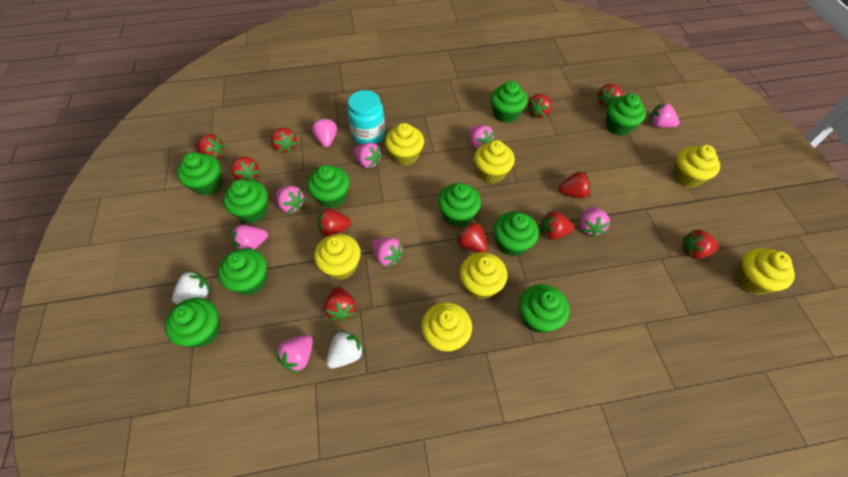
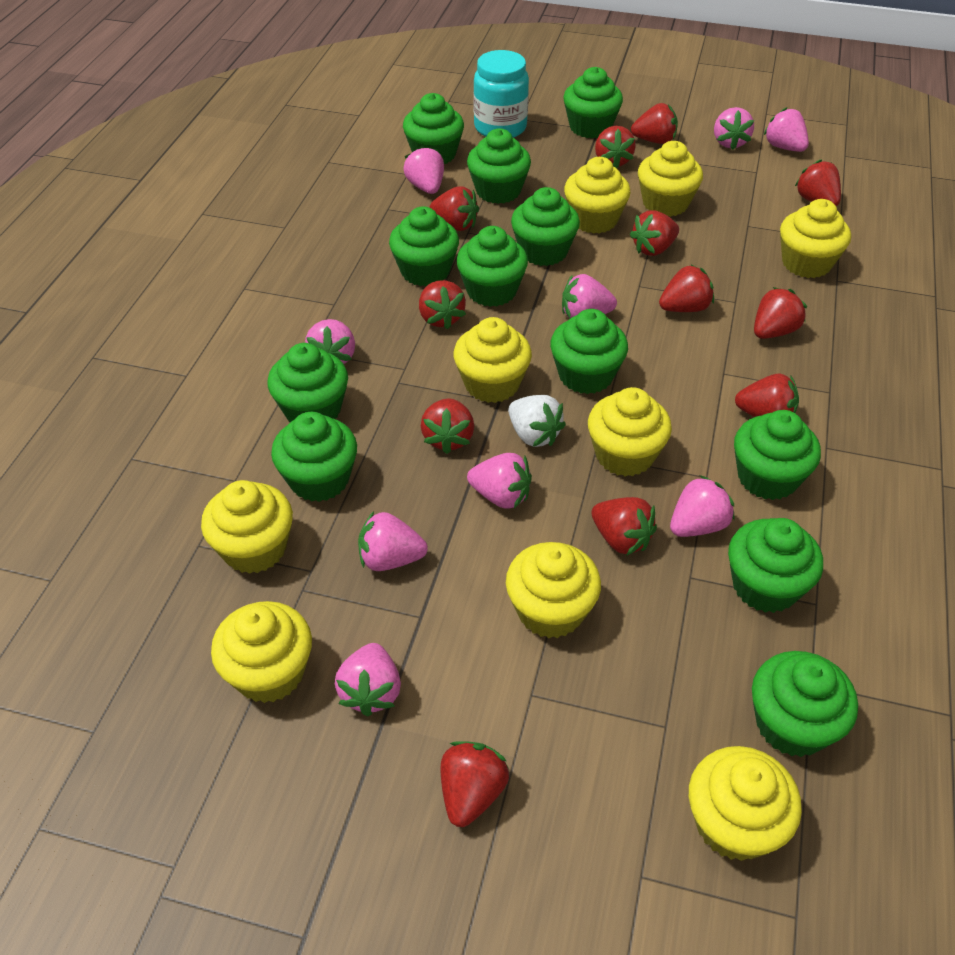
green cupcake: [165,298,220,348] [177,152,222,195] [218,248,267,295] [223,180,268,223] [307,165,350,208] [438,183,481,226] [491,81,528,123] [494,211,539,256] [519,284,570,333] [606,94,646,136] = 10 -> [267,343,348,422] [271,412,357,502] [389,206,459,286] [403,93,464,164] [456,226,528,307] [467,128,531,204] [511,187,580,266] [550,309,628,394] [563,67,623,138] [728,518,823,613] [734,410,821,500] [752,651,858,757] = 12
red strawberry: [195,134,225,159] [231,157,260,180] [271,128,298,153] [317,208,351,237] [324,287,356,322] [455,221,488,253] [527,94,552,118] [541,211,574,240] [559,171,592,198] [597,84,622,108] [682,229,719,259] = 11 -> [419,280,466,329] [421,398,474,454] [429,186,479,231] [440,741,509,827] [591,497,657,556] [595,126,636,168] [630,210,679,256] [631,103,678,144] [659,265,714,312] [735,374,799,417] [754,287,807,339] [795,159,841,206] = 12
white strawberry: [172,270,210,304] [326,330,364,368] = 2 -> [508,395,566,447] = 1
yellow cupcake: [314,234,361,280] [385,123,424,166] [421,302,472,352] [460,252,508,299] [474,140,515,183] [673,145,720,188] [736,248,795,295] = 7 -> [201,480,293,574] [211,601,312,703] [454,317,532,403] [506,542,601,638] [564,157,631,234] [588,387,672,477] [638,141,703,217] [689,746,802,861] [780,199,851,278] = 9

